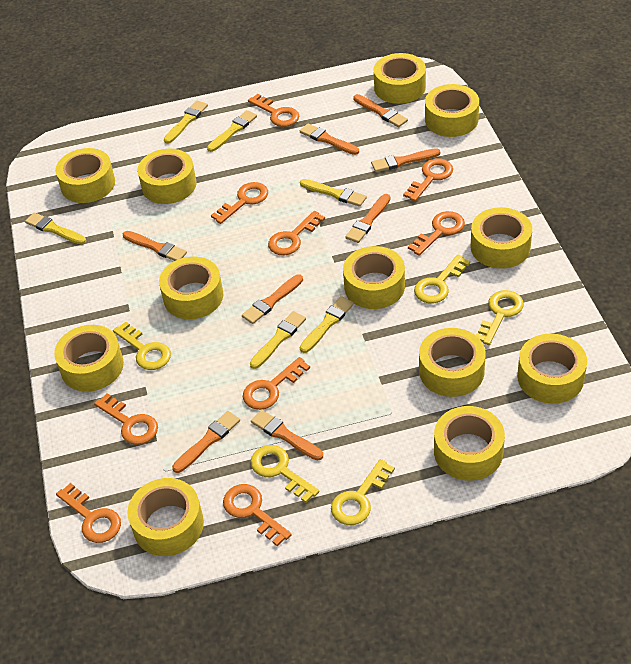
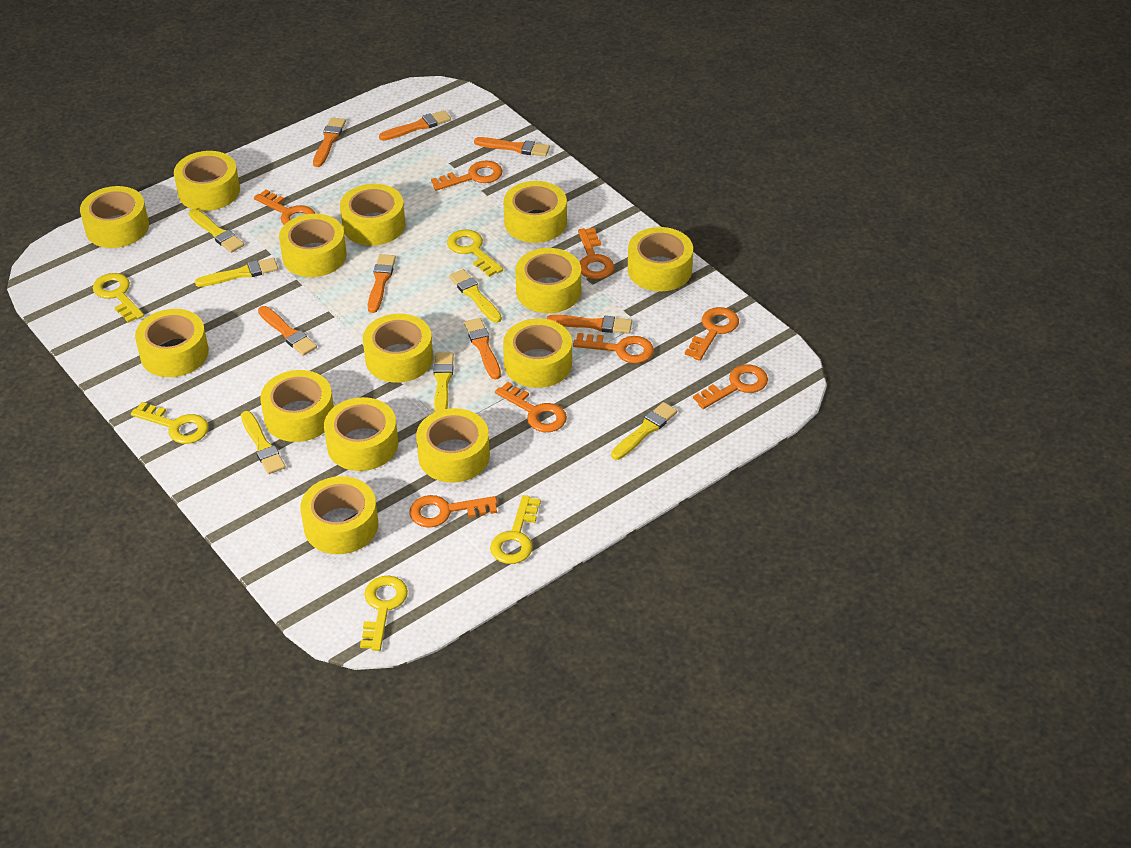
orange brush: [123,231,187,261] [172,411,240,473] [242,275,303,324] [251,410,323,461] [300,123,359,155] [345,194,391,243] [353,94,408,127] [371,148,440,172] = 8 -> [258,306,317,356] [313,117,346,167] [368,254,396,313] [379,110,451,141] [464,318,501,380] [474,137,550,157] [547,315,632,334] = 7
orange key: [56,483,121,543] [94,393,158,445] [211,182,268,224] [223,484,292,546] [243,357,310,410] [248,94,299,127] [268,211,325,255] [403,158,453,202] [408,211,465,256] = 9 -> [254,190,315,225] [410,495,497,528] [431,160,503,191] [495,382,567,432] [573,333,654,363] [578,228,614,279] [685,307,739,361] [693,365,768,409] = 8
yellow tape: [54,325,124,392] [55,148,115,203] [127,478,204,556] [138,149,196,204] [159,257,223,319] [343,246,405,309] [374,53,426,104] [419,328,486,397] [425,84,479,137] [434,406,505,481] [471,207,532,269] [517,334,587,404] = 12 -> [80,186,149,248] [135,309,209,377] [174,151,240,211] [260,370,334,442] [279,214,347,277] [300,476,378,554] [324,397,398,471] [340,184,405,246] [363,314,433,383] [416,408,490,483] [503,181,567,243] [503,319,572,388] [515,248,581,313] [628,227,693,291] = 14

